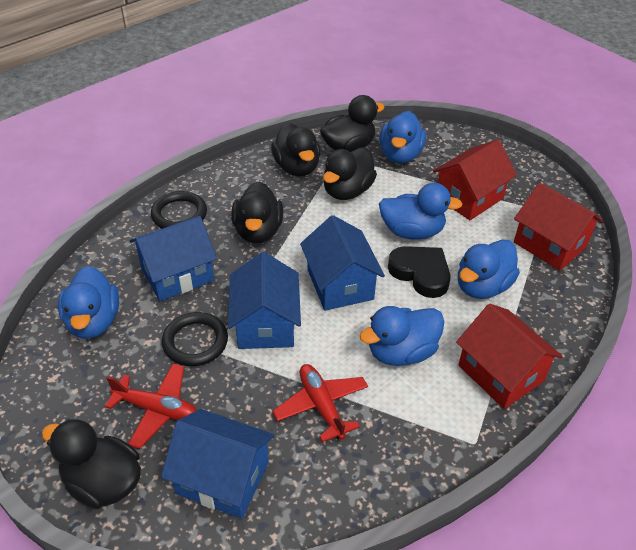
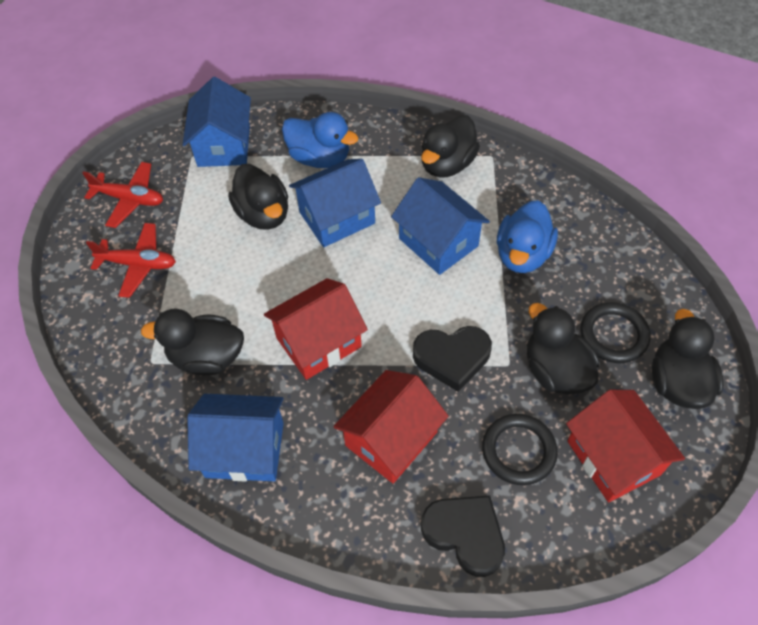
black heart: [388,246,451,298] = 1 -> [413,326,492,392] [421,495,505,577] = 2
blue duck: [58,266,119,339] [359,306,444,366] [379,111,426,163] [379,183,463,240] [458,239,520,299] = 5 -> [282,112,358,168] [497,200,558,273] = 2

